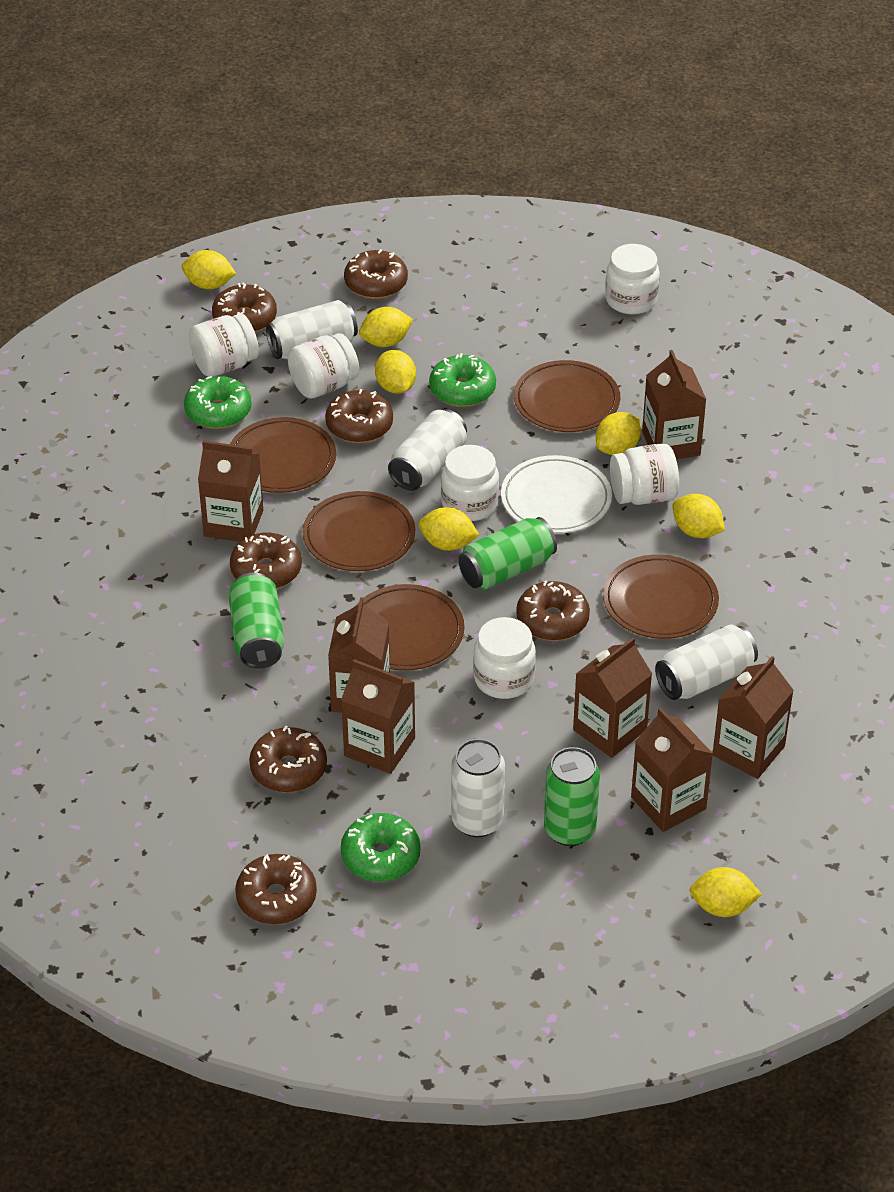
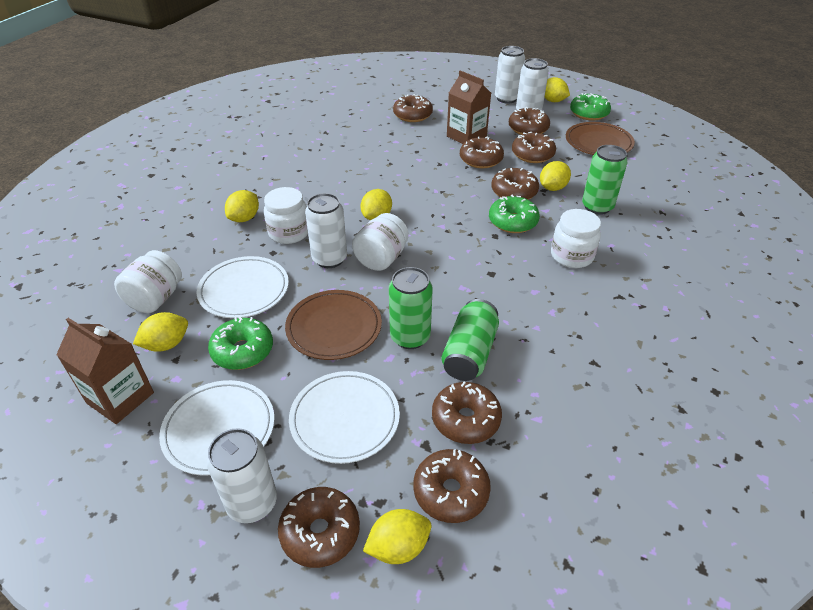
brown carton: [198,441,263,542] [328,597,390,713] [341,659,415,774] [573,637,652,758] [631,708,713,832] [642,350,706,459] [713,656,794,779] = 7 -> [56,318,154,424] [447,70,491,144] = 2
brown donut: [212,282,277,332] [230,533,302,588] [235,854,317,924] [249,726,327,793] [325,389,393,443] [344,249,408,299] [516,580,590,641] = 7 -> [278,487,360,568] [393,94,433,122] [413,449,491,523] [432,382,502,444] [460,136,504,168] [491,168,539,199] [509,107,550,135] [512,132,556,163] = 8
brown plate: [230,417,336,493] [303,491,415,571] [356,584,464,671] [514,360,620,432] [603,554,719,639] = 5 -> [285,290,382,360] [566,122,635,155] = 2
white jar: [189,313,259,377] [288,333,359,399] [441,445,499,521] [473,617,536,699] [605,244,660,314] [610,443,679,505] = 6 -> [114,250,182,313] [264,187,308,244] [352,213,409,271] [551,209,601,268] = 4
white plate: [501,455,612,533] = 1 -> [159,380,275,476] [197,256,289,318] [289,371,400,464] = 3
yellow lemon: [181,250,236,289] [359,307,413,347] [375,350,416,394] [419,507,479,551] [596,412,641,455] [672,494,725,538] [690,867,762,917] = 7 -> [133,312,188,352] [225,190,259,222] [361,189,392,220] [363,509,431,564] [540,161,571,191] [544,77,570,102] = 6

